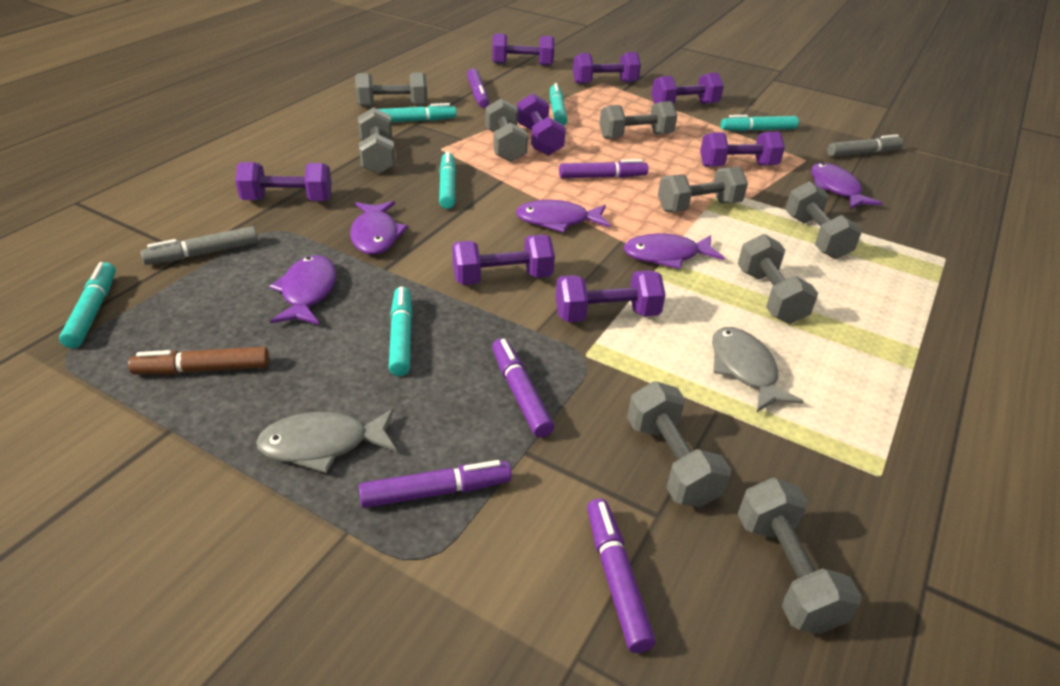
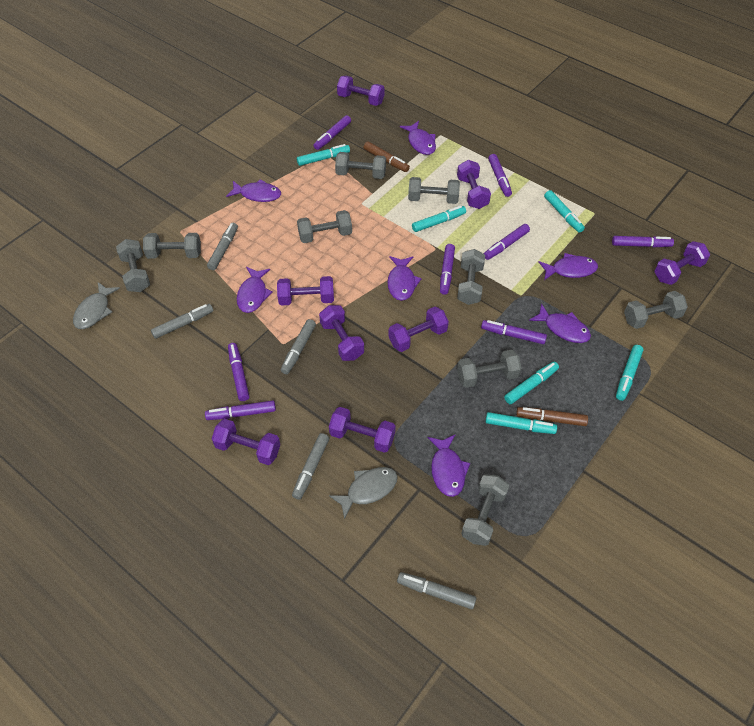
brown marker: [128,347,269,375] = 1 -> [364,141,410,172] [516,407,588,426] = 2
grey marker: [140,226,258,265] [827,134,903,157] = 2 -> [151,304,213,339] [207,223,238,270] [281,319,316,374] [292,433,329,500] [397,572,476,609] = 5
purple fish: [269,255,336,325] [350,201,408,255] [516,200,610,233] [624,233,724,269] [811,163,882,209] = 5 -> [226,179,281,202] [237,267,273,313] [387,256,422,301] [400,121,436,155] [428,434,470,497] [529,304,591,343] [539,253,598,280] = 7
purple marker: [359,460,512,508] [467,68,489,108] [492,338,554,438] [559,159,649,178] [587,498,656,653] = 5 -> [205,400,276,420] [228,343,249,401] [313,115,351,150] [440,244,455,295] [481,320,547,344] [484,224,530,260] [488,154,512,197] [612,236,674,247] = 8

